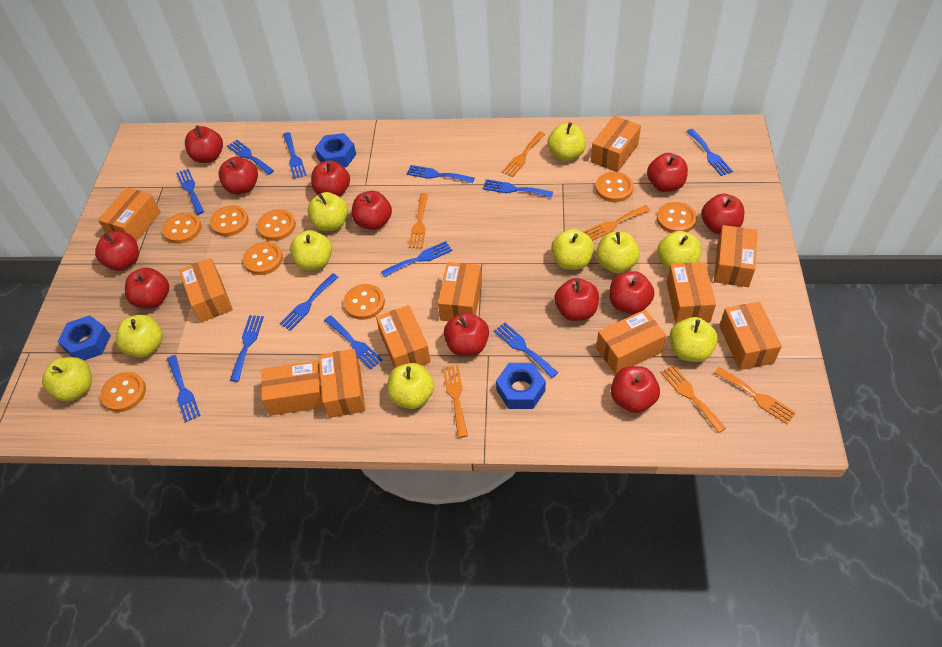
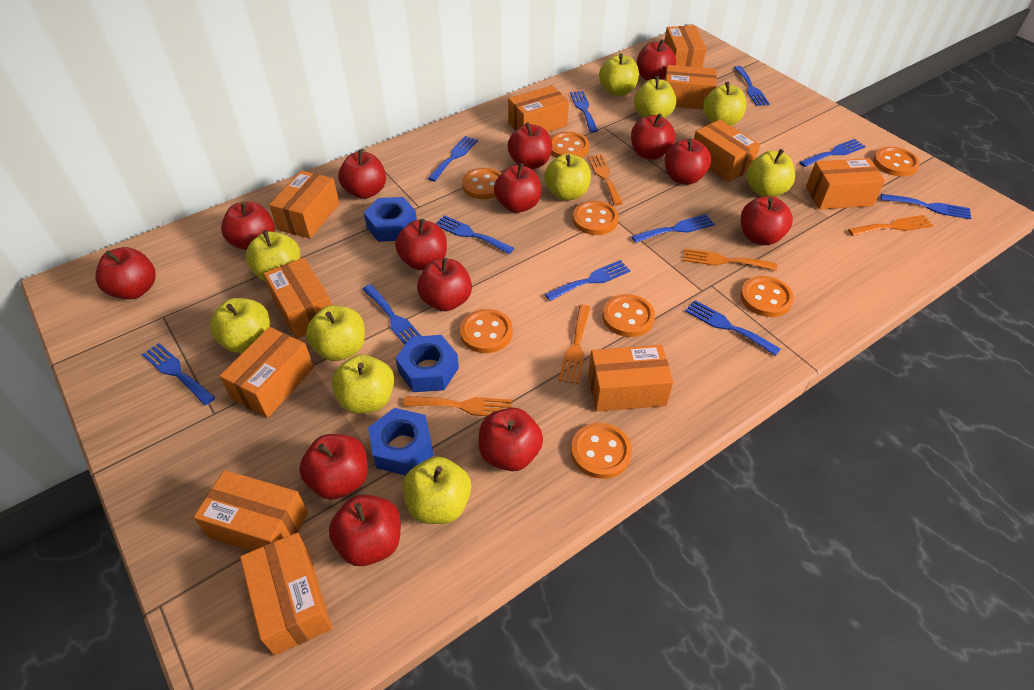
blue fork: [167,355,201,422] [176,169,204,215] [227,140,274,175] [230,315,264,382] [279,273,339,331] [283,132,306,179] [324,315,383,369] [381,241,452,277] [407,165,474,183] [483,179,553,198] [494,322,558,378] [686,129,733,176] = 12 -> [142,343,215,405] [362,284,421,345] [428,136,478,182] [435,215,514,254] [545,260,631,301] [570,91,598,133] [632,214,715,243] [685,300,781,356] [734,66,770,106] [799,139,866,167] [881,194,971,219] = 11
orange fork: [409,193,428,248] [443,364,468,438] [502,132,546,177] [583,205,650,241] [660,365,726,433] [714,367,796,424] = 6 -> [403,396,512,416] [559,304,590,384] [588,154,623,205] [683,248,777,271] [848,215,933,236] = 5
red apple: [95,231,139,271] [125,268,169,308] [185,126,223,163] [218,157,258,194] [311,160,350,197] [352,191,392,230] [444,312,489,356] [554,278,599,321] [610,271,655,315] [611,366,660,413] [647,153,688,192] [701,194,744,234] = 12 -> [95,247,156,299] [221,201,275,250] [299,434,368,500] [329,494,401,566] [338,149,386,199] [395,219,447,270] [417,258,472,311] [478,408,543,471] [494,163,541,213] [508,122,552,169] [631,113,675,160] [637,39,676,81] [665,138,711,185] [741,196,793,245] = 14

